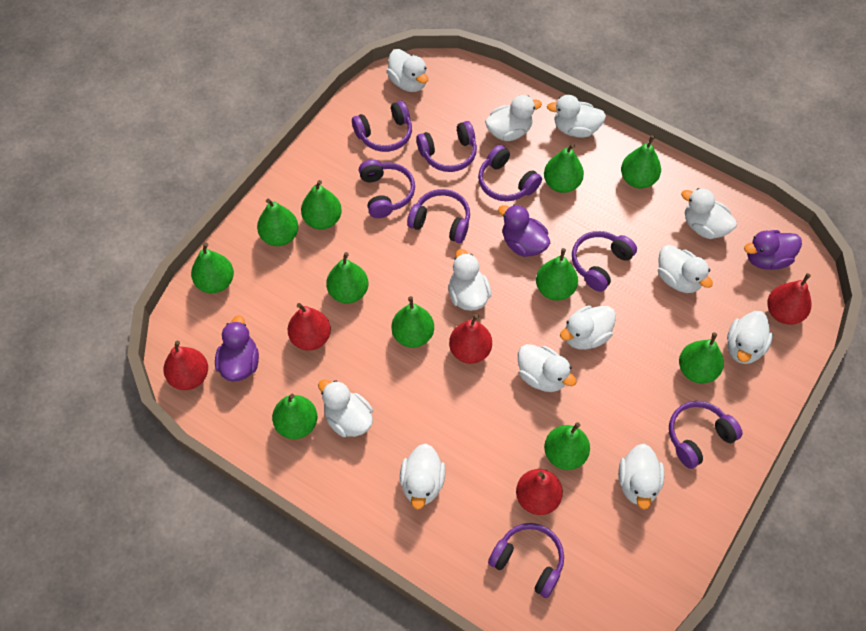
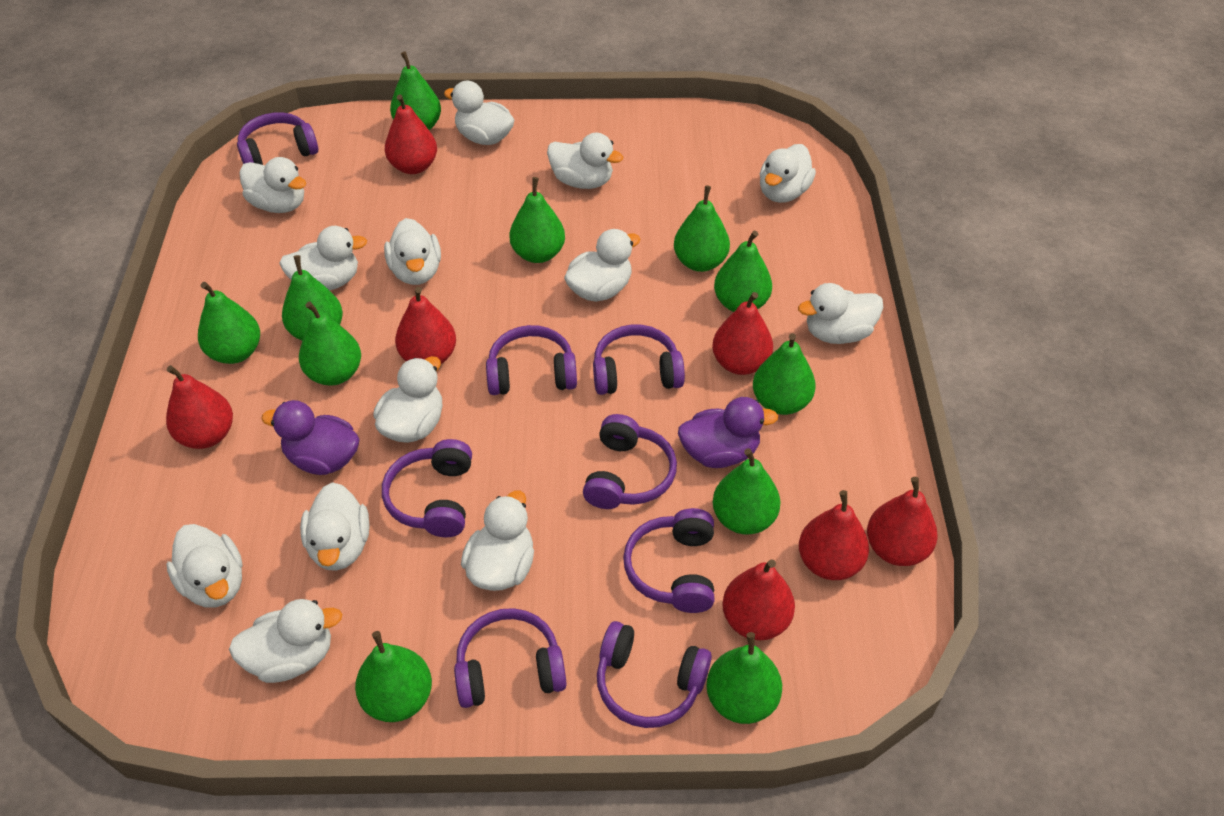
purple duck: [215,315,259,381] [498,204,550,257] [744,230,802,270] = 3 -> [261,400,359,475] [678,397,778,468] = 2
red pear: [164,341,208,390] [288,303,331,350] [449,314,492,364] [516,469,563,515] [767,273,812,325] = 5 -> [166,365,233,449] [385,95,437,174] [395,287,456,364] [712,292,773,375] [722,560,795,640] [799,490,869,580] [867,477,938,566] = 7
white duck: [318,379,373,437] [386,49,428,92] [400,444,446,510] [448,249,491,311] [485,95,542,141] [518,344,577,392] [547,95,606,138] [560,305,616,350] [618,444,665,510] [658,245,713,293] [681,188,737,239] [727,311,773,364] = 12 -> [166,524,243,608] [229,599,343,683] [239,157,306,213] [279,226,367,291] [300,482,370,571] [373,356,442,443] [384,218,441,285] [444,81,514,145] [461,491,534,591] [547,133,623,189] [564,229,640,302] [760,144,816,203] [798,283,884,344] = 13

